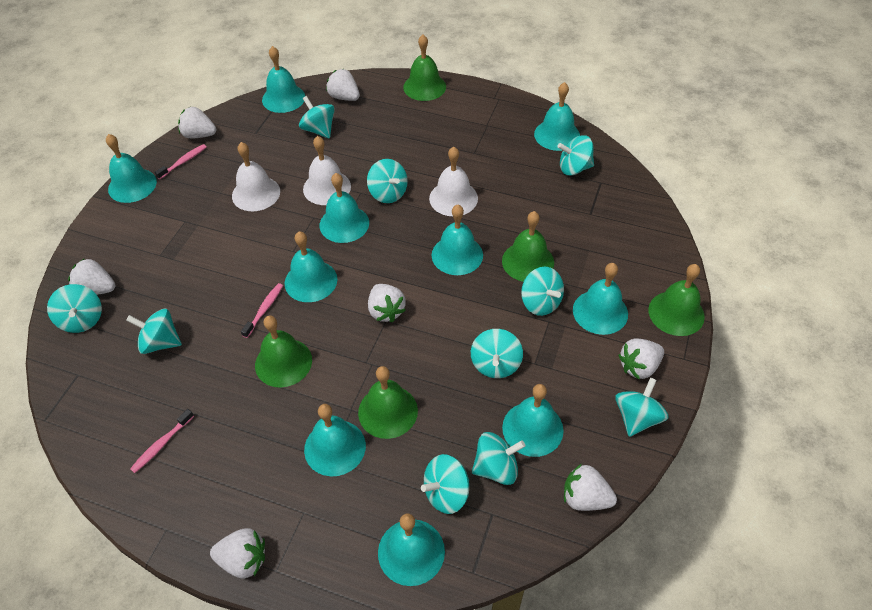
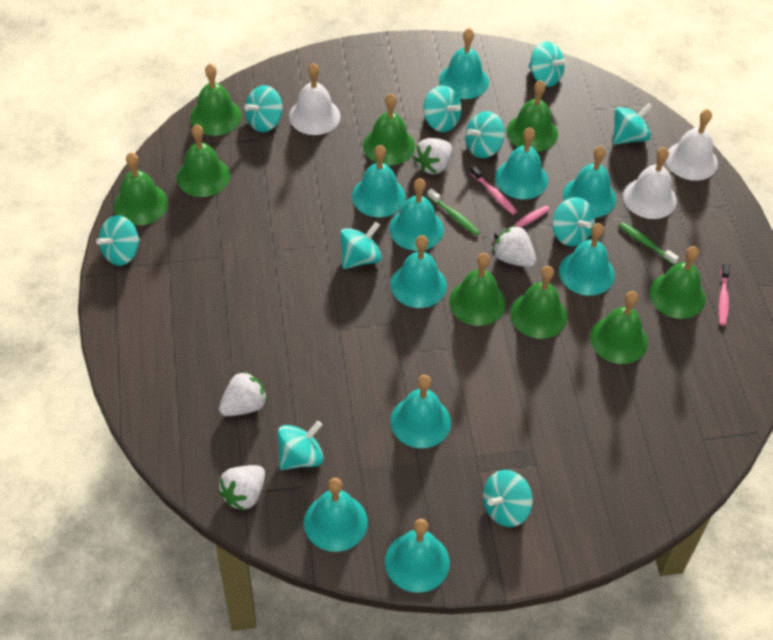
green bell: [255,316,312,387] [358,366,418,439] [403,35,446,101] [502,211,554,282] [648,264,705,336] = 5 -> [114,153,168,225] [177,124,230,197] [190,64,242,136] [363,93,415,165] [449,253,506,326] [507,80,558,152] [510,266,567,339] [590,291,648,364] [649,246,706,319] = 9
green toothbrush: none = 0 -> [427,188,480,236] [619,222,679,265] = 2
white strawberry: [68,258,115,295] [178,107,216,138] [210,528,265,579] [326,69,360,101] [368,284,406,322] [564,464,617,511] [618,339,664,379] = 7 -> [218,465,265,511] [219,371,267,416] [413,138,452,174] [493,225,536,267] = 4

